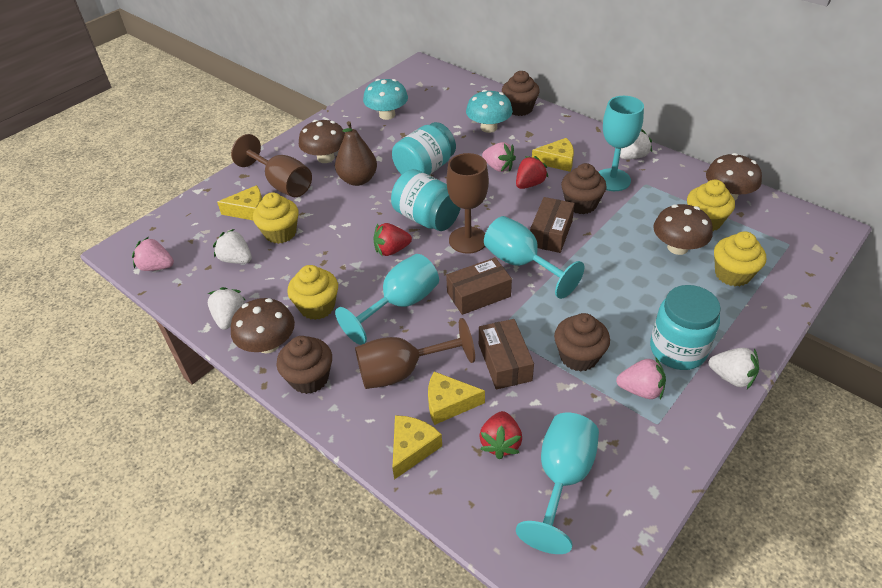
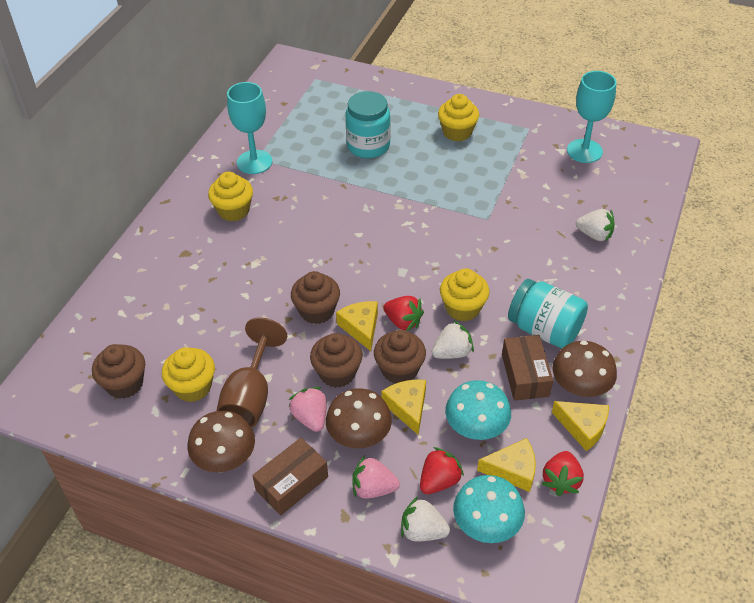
brown box: [446,257,512,315] [479,319,534,389] [530,197,575,253] = 3 -> [252,438,328,515] [502,335,553,401] = 2
brown goblet: [231,134,312,197] [355,318,475,389] [447,153,489,254] = 3 -> [216,317,287,428] = 1
brown mushroom: [231,298,295,354] [299,120,345,163] [653,204,713,255] [706,153,762,200] = 4 -> [188,410,255,472] [326,388,392,448] [552,341,617,397] = 3
brown pear: [335,121,377,186] = 1 -> none = 0
pink strawberry: [132,237,174,271] [482,142,516,172] [616,357,666,399] = 3 -> [289,387,327,432] [352,456,400,498] = 2
turquoise goblet: [335,254,439,345] [484,216,584,299] [516,413,599,554] [599,96,644,191] = 4 -> [227,82,272,174] [567,71,616,163] = 2
turquoise jar: [391,169,461,231] [392,122,456,175] [650,285,721,370] = 3 -> [345,91,390,158] [508,279,588,348] = 2
white strawberry: [208,287,245,330] [213,229,252,264] [620,129,652,159] [709,348,759,389] = 4 -> [401,496,450,541] [431,320,474,359] [576,209,615,242] = 3

